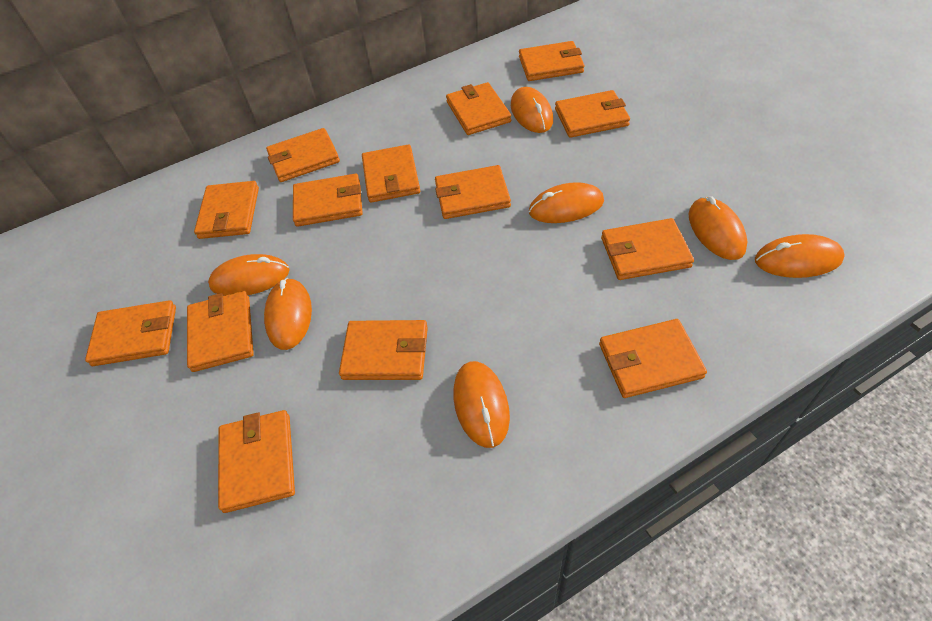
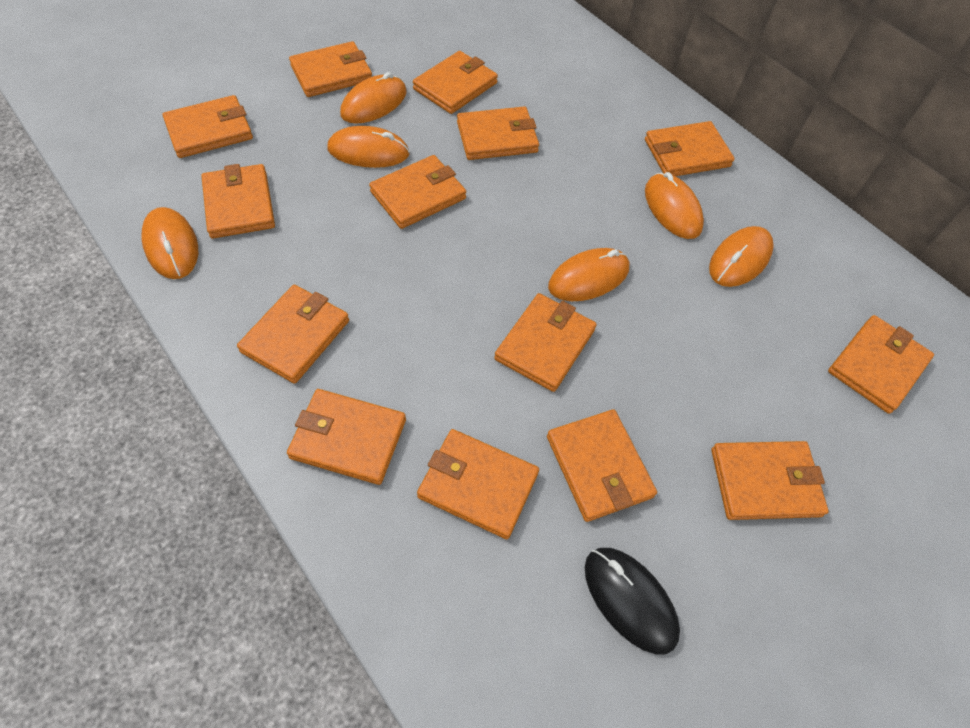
black mouse: none = 0 -> [585,548,680,654] = 1
orange mouse: [208,254,290,296] [264,278,312,350] [453,361,510,448] [511,87,553,133] [529,182,604,223] [689,196,747,260] [755,234,845,278] = 7 -> [141,207,198,279] [327,126,410,168] [340,72,407,124] [548,248,629,301] [645,172,704,239] [709,226,774,287] = 6

